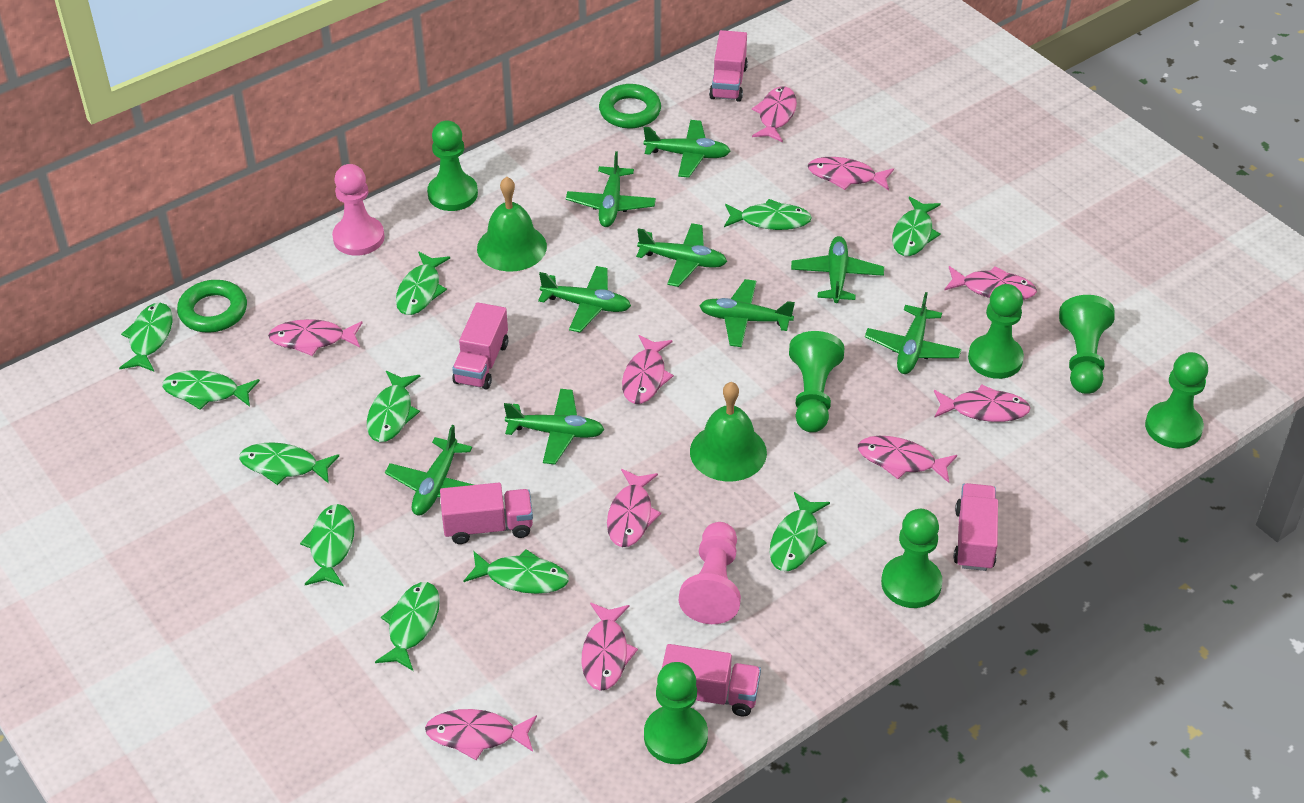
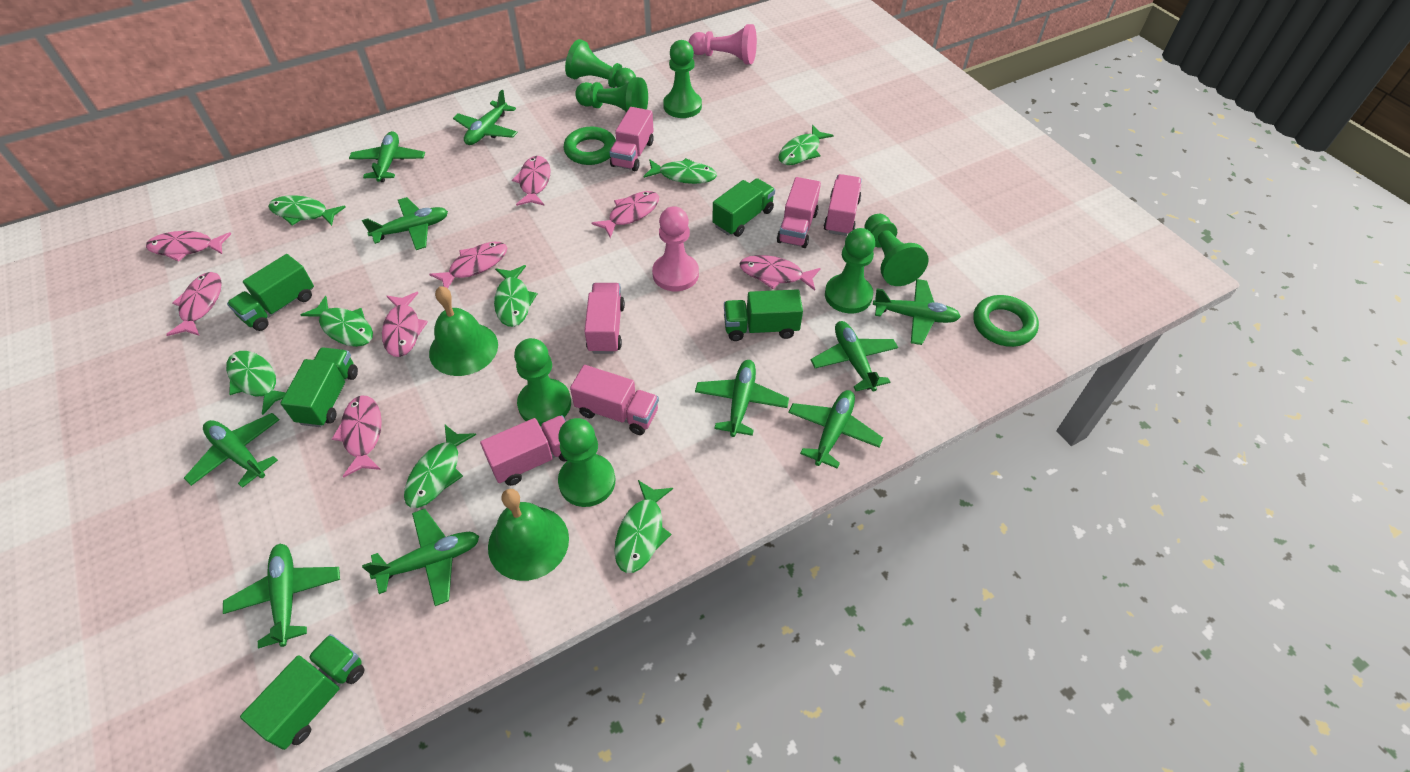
green fish: [119,303,172,371] [162,370,260,410] [239,442,339,485] [300,504,355,586] [367,371,421,442] [375,582,440,671] [396,251,450,315] [464,549,569,594] [724,199,812,230] [770,492,830,571] [892,197,941,256] = 11 -> [226,351,286,415] [268,195,346,226] [301,296,373,347] [404,425,476,508] [494,265,538,327] [614,480,673,573] [643,158,717,184] [778,125,834,165] = 8
green plane: [385,425,474,516] [504,389,604,464] [538,266,631,332] [566,151,656,227] [636,223,727,287] [643,120,730,178] [699,279,795,347] [791,236,884,303] [865,292,961,374] = 9 -> [184,413,280,488] [223,544,340,648] [349,131,425,182] [362,197,448,250] [362,509,479,606] [453,90,518,145] [695,360,789,437] [788,390,883,469] [811,321,898,392] [873,279,961,345] = 10
green truck: none = 0 -> [227,254,314,331] [240,634,365,750] [280,347,358,427] [712,178,775,237] [724,289,803,341] = 5
pink fish: [268,319,363,356] [425,709,537,760] [582,603,638,691] [607,469,661,547] [622,335,674,404] [752,87,797,142] [808,157,894,191] [858,436,957,483] [934,384,1031,422] [944,266,1037,300] = 10 -> [146,231,231,262] [166,272,222,336] [332,396,382,478] [382,292,428,357] [429,242,507,289] [512,156,550,206] [591,191,659,238] [740,255,821,290] = 8
pink truck: [440,483,533,544] [452,302,508,390] [662,644,761,716] [709,30,748,102] [954,483,998,571] = 5 -> [480,415,567,486] [570,365,659,435] [584,283,625,354] [609,107,654,171] [777,177,821,248] [824,174,862,236] = 6

